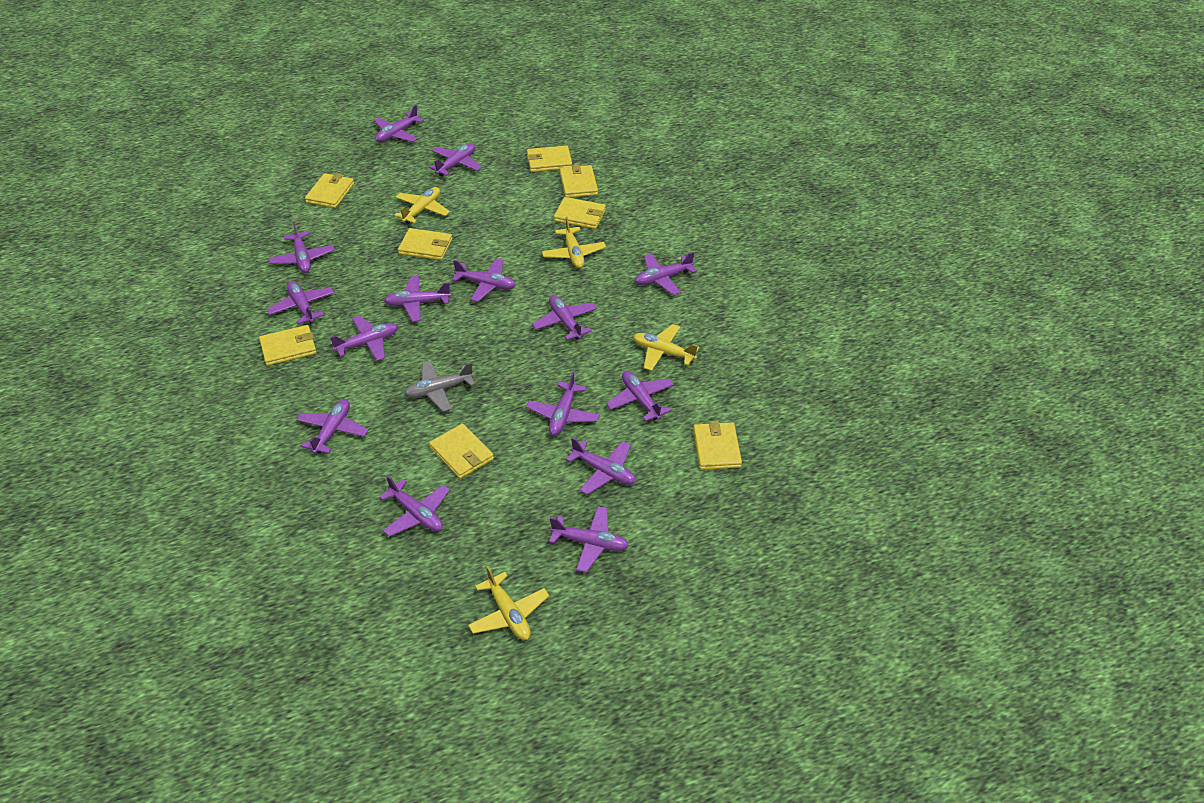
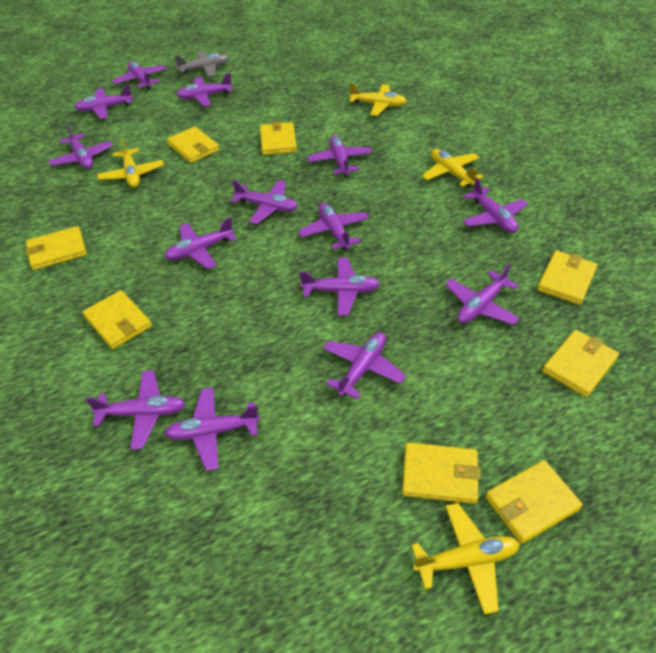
purple plane: [267,281,334,324] [269,222,334,273] [296,399,368,454] [330,316,398,361] [374,105,424,142] [379,475,450,537] [384,276,451,322] [429,143,482,176] [452,259,515,302] [526,372,600,435] [532,295,597,340] [549,506,629,573] [566,437,636,495] [606,371,674,421] [635,252,697,295] = 15 -> [49,124,113,169] [75,85,133,119] [86,370,185,450] [112,61,166,90] [165,217,237,269] [165,387,260,471] [176,73,233,107] [231,180,298,224] [298,203,369,250] [299,258,380,316] [307,136,372,177] [323,332,406,399] [445,264,520,325] [463,177,528,233] = 14

